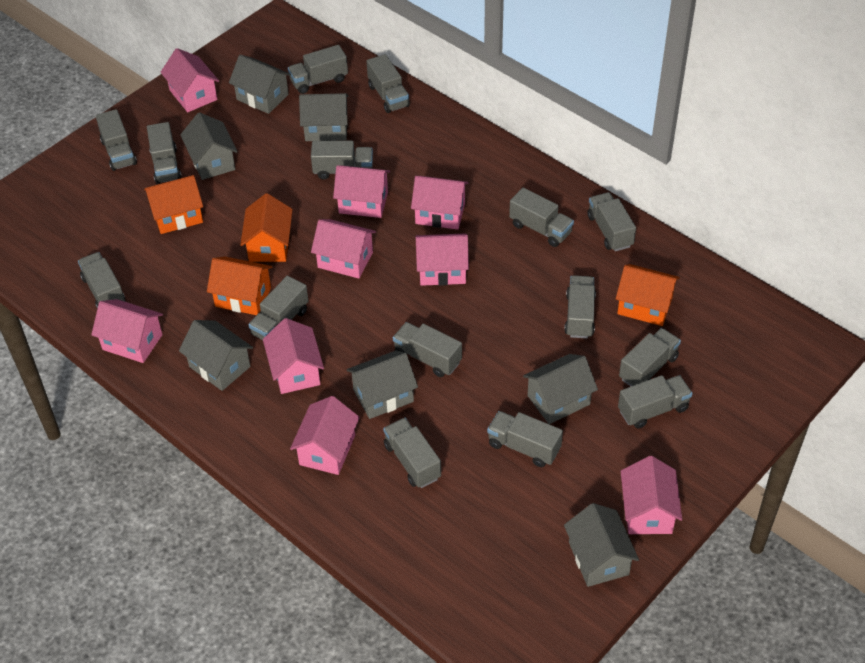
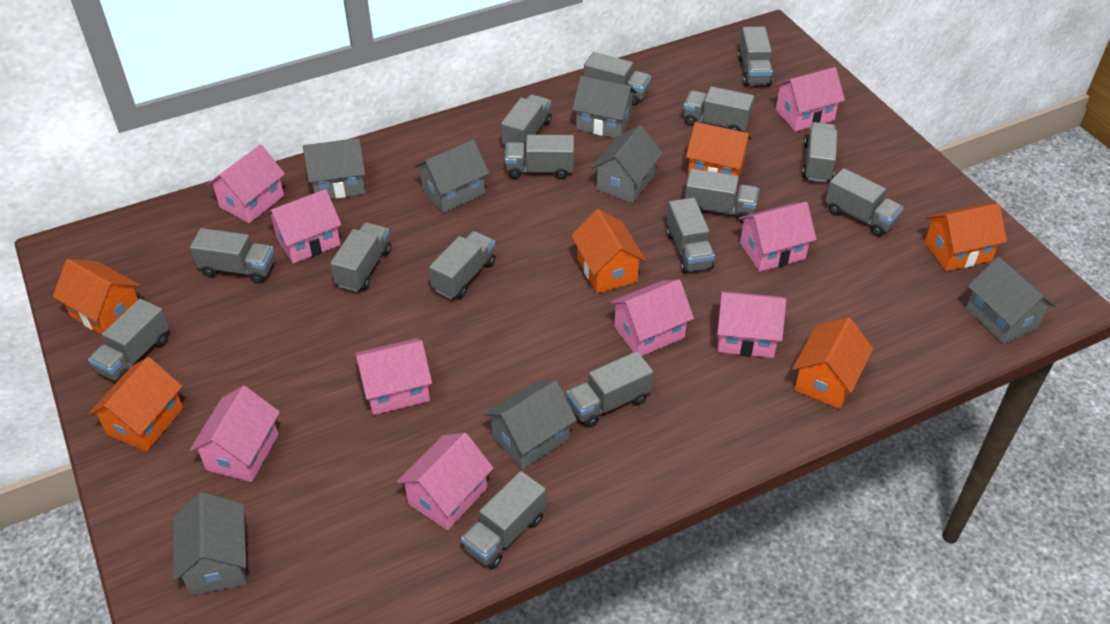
orange house: [144,175,203,234] [207,257,273,315] [240,193,293,262] [616,264,680,326] = 4 -> [53,259,140,334] [89,357,183,452] [571,209,646,293] [686,122,752,176] [792,318,873,409] [925,203,1007,271] = 6

